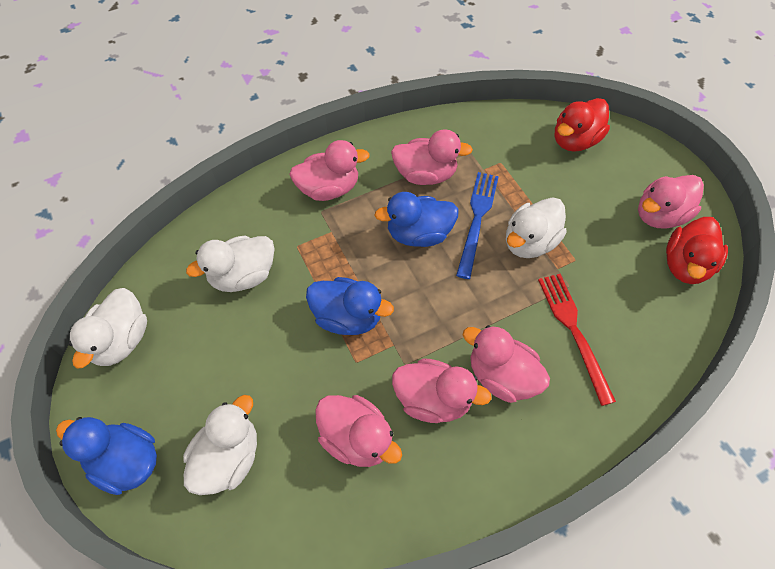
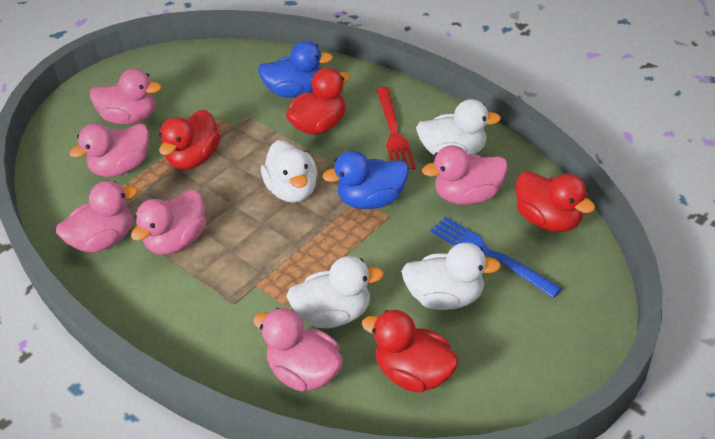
blue duck: [56,417,157,495] [306,277,394,335] [374,192,459,247] = 3 -> [258,41,333,98] [322,151,409,209] = 2
red duck: [555,98,610,152] [666,217,728,284] = 2 -> [159,110,220,170] [286,68,350,135] [362,310,459,393] [516,171,595,232] = 4

